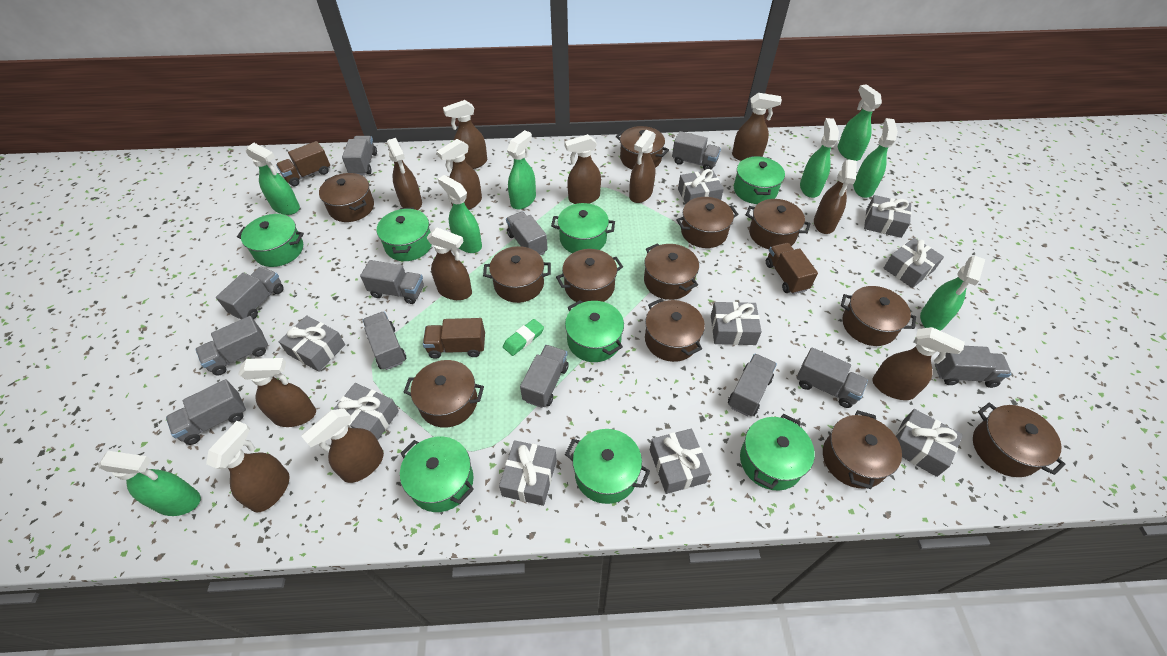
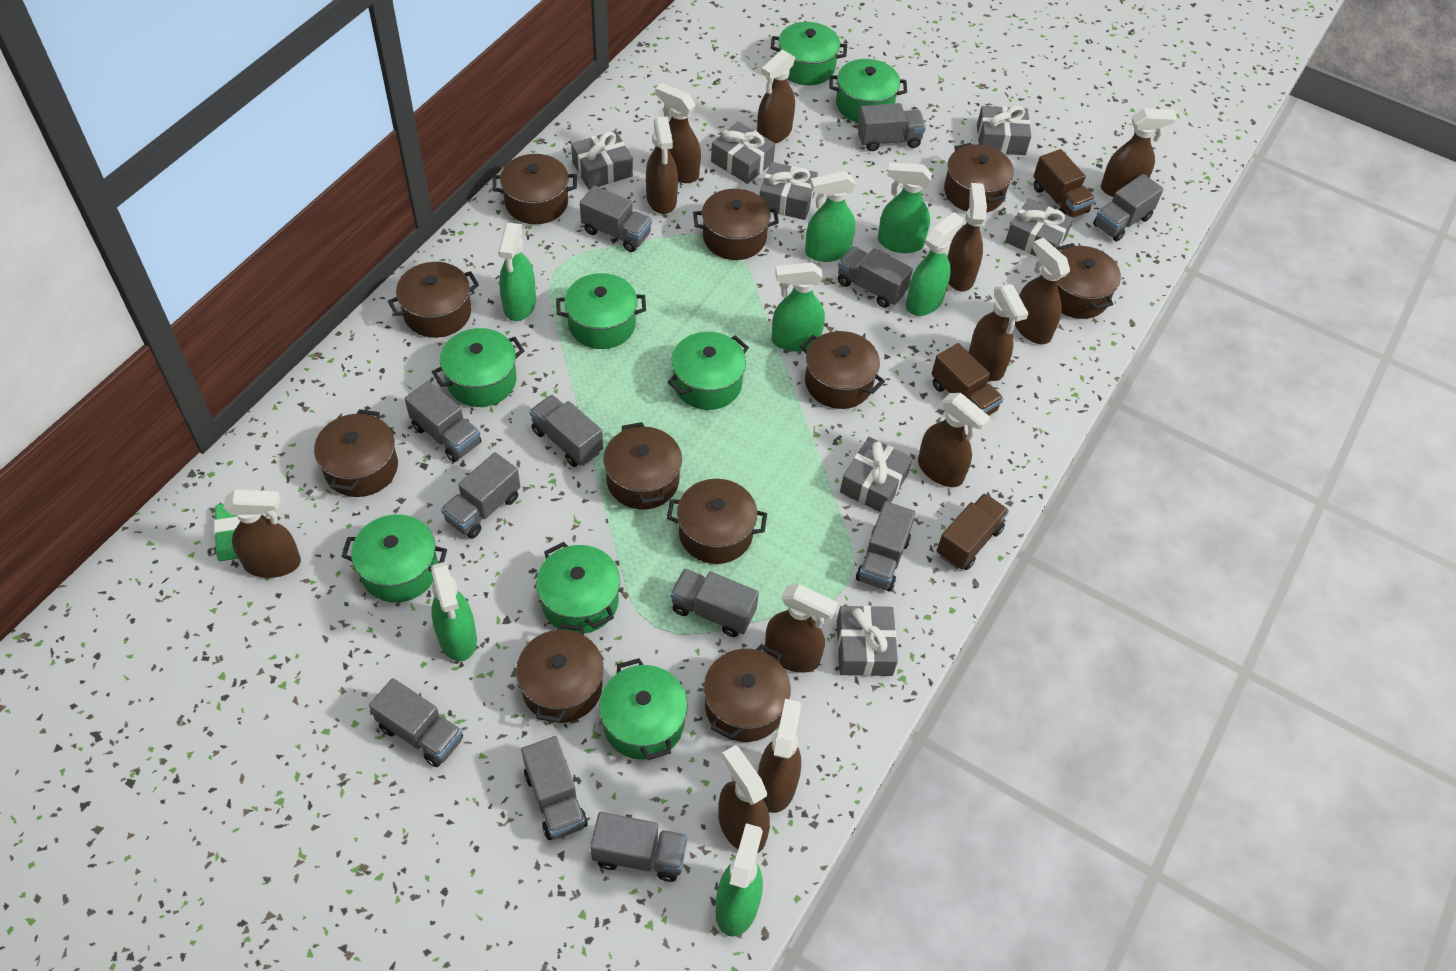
brown pot: [319,173,374,222] [403,360,484,428] [483,246,551,303] [556,249,623,302] [616,126,669,170] [644,243,699,300] [645,299,705,362] [676,197,739,248] [746,199,811,249] [823,410,902,489] [841,286,916,346] [973,403,1065,477] = 12 -> [314,409,398,497] [388,262,479,338] [492,154,577,224] [516,623,604,723] [603,422,682,510] [667,479,767,564] [693,189,779,260] [704,644,791,742] [800,331,885,409] [944,143,1014,212] [1056,243,1121,319] = 11
green spray bottle: [98,451,201,516] [246,143,300,215] [438,175,482,253] [507,130,536,210] [800,118,839,198] [838,84,882,161] [853,118,898,198] [920,256,985,331] = 8 -> [431,562,477,661] [498,223,536,321] [716,823,763,937] [771,262,825,352] [805,171,856,262] [878,162,932,253] [906,212,963,316] = 7
grey gift: [279,315,345,372] [333,383,399,440] [499,440,557,506] [649,429,711,494] [678,169,724,204] [711,302,762,345] [864,195,911,238] [883,238,944,288] [895,409,963,477] = 9 -> [571,130,633,190] [711,121,775,184] [760,162,818,220] [837,605,898,676] [840,437,913,512] [977,106,1031,155] [1005,198,1073,257] = 7

